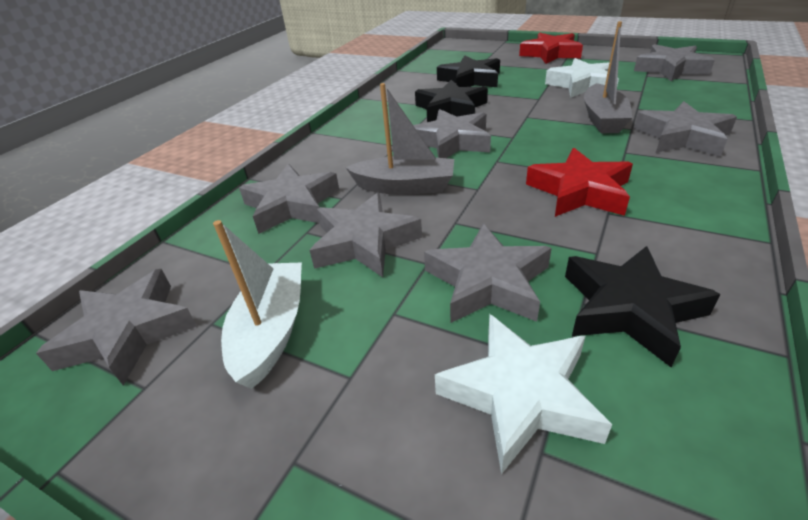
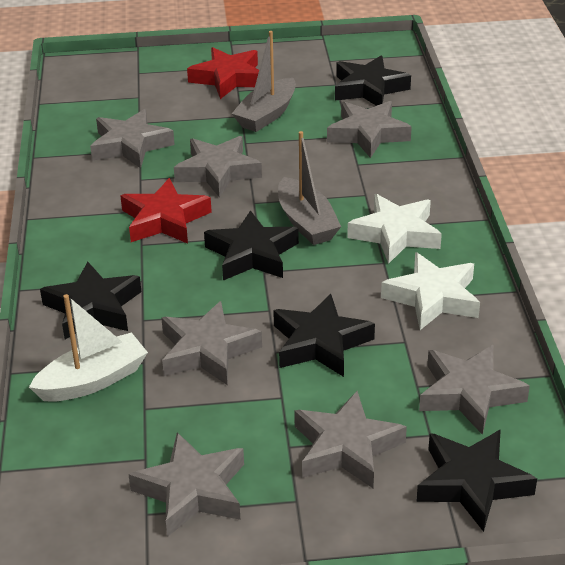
black star: [415,80,488,122] [437,55,500,87] [565,246,721,367] = 3 -> [40,262,142,339] [204,210,299,281] [273,294,375,377] [335,56,411,106] [416,429,537,532] = 5

